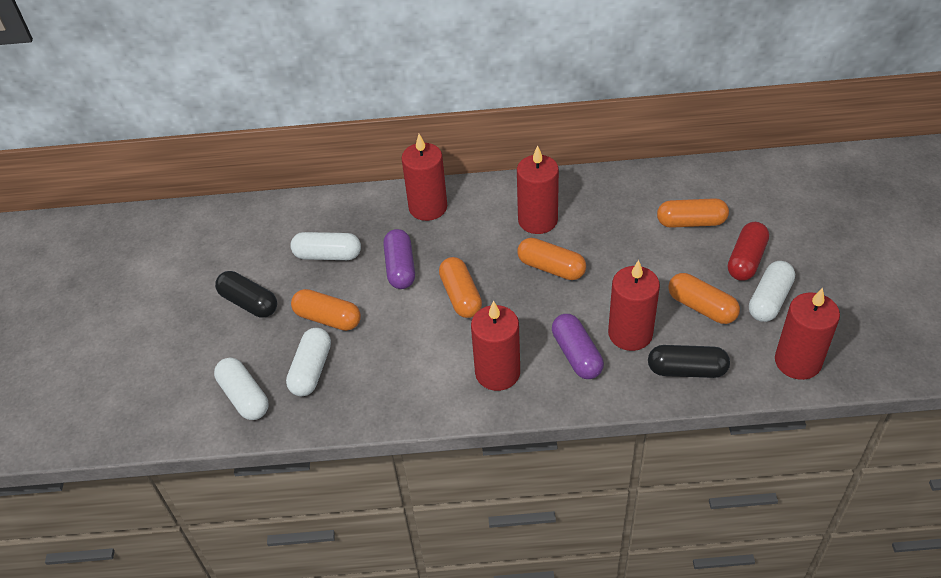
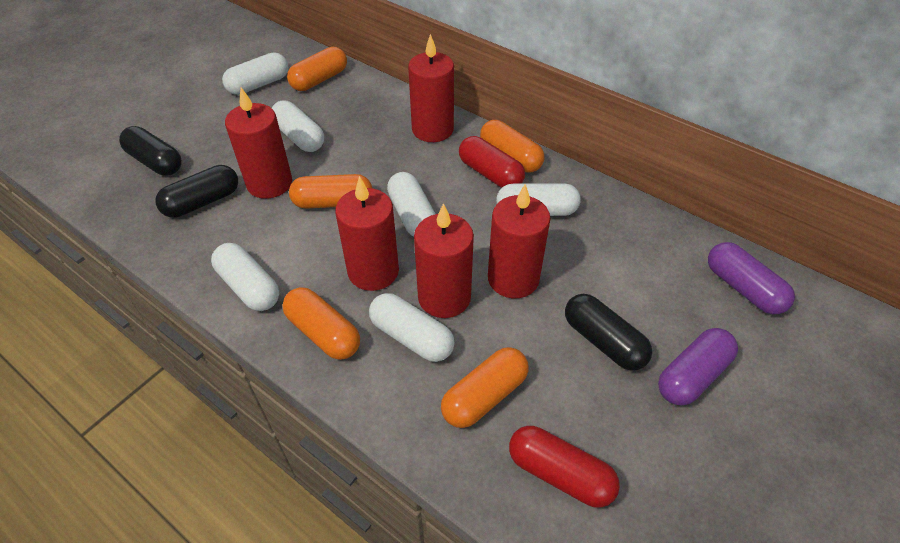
black capsule: [215,271,277,318] [648,345,730,378] = 2 -> [119,126,182,176] [156,165,238,218] [565,294,652,370] = 3
red capsule: [728,222,769,281] = 1 -> [459,136,525,188] [509,426,620,508] = 2
white capsule: [214,358,268,420] [286,328,331,396] [290,232,361,260] [749,261,795,322] = 4 -> [211,243,279,311] [222,52,288,95] [272,101,324,152] [369,293,455,362] [387,172,436,237] [496,183,581,216] = 6

